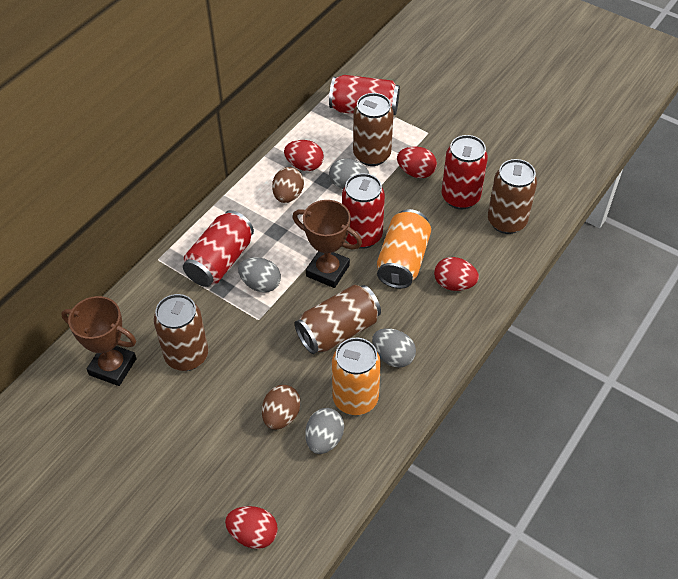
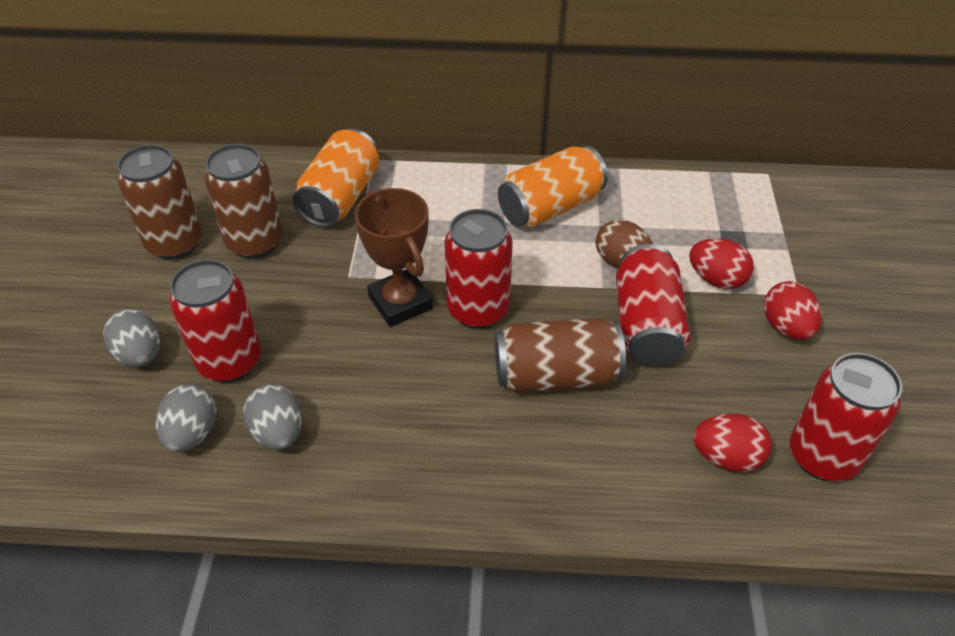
brown can: [154,294,208,371] [295,285,381,354] [353,93,394,166] [488,159,537,234] = 4 -> [117,145,202,260] [204,144,283,259] [495,318,626,393] = 3
brown egg: [262,385,301,430] [272,167,304,203] = 2 -> [596,219,653,268] = 1
brown trophy: [61,296,137,386] [293,200,362,288] = 2 -> [354,188,433,327] = 1
grey egg: [238,257,281,293] [305,408,344,454] [329,158,369,189] [372,328,416,368] = 4 -> [103,309,160,367] [155,384,217,452] [243,384,302,450] = 3
red egg: [225,506,278,549] [284,140,324,171] [397,146,437,178] [434,257,479,291] = 4 -> [689,238,754,289] [693,414,772,472] [764,281,822,340] = 3

